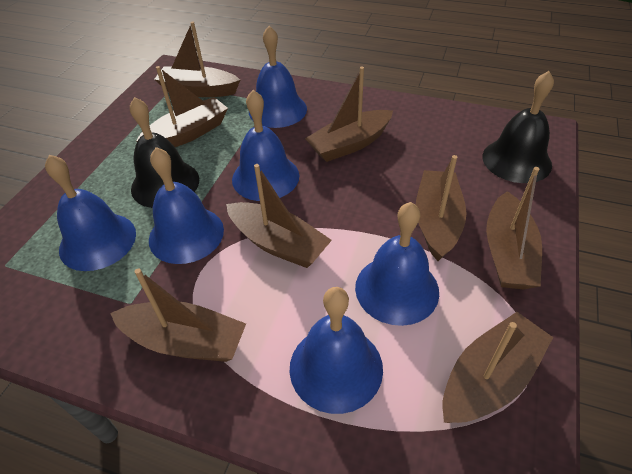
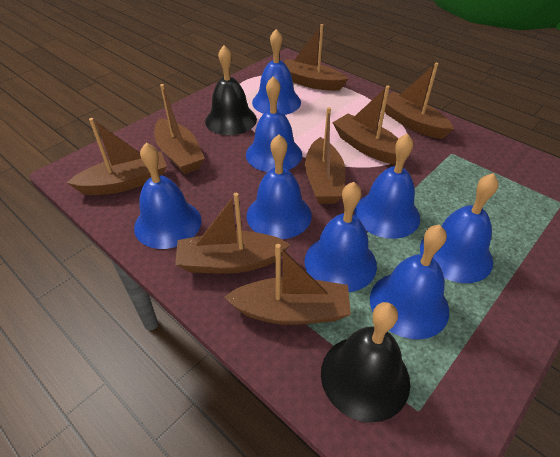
blue bell: [45,155,136,271] [149,147,224,264] [232,90,299,201] [249,26,307,128] [290,287,383,414] [355,202,439,326] = 6 -> [134,143,202,249] [246,77,302,172] [247,134,312,239] [252,29,301,115] [305,182,377,292] [354,133,420,239] [370,225,449,339] [420,173,499,283] = 8

